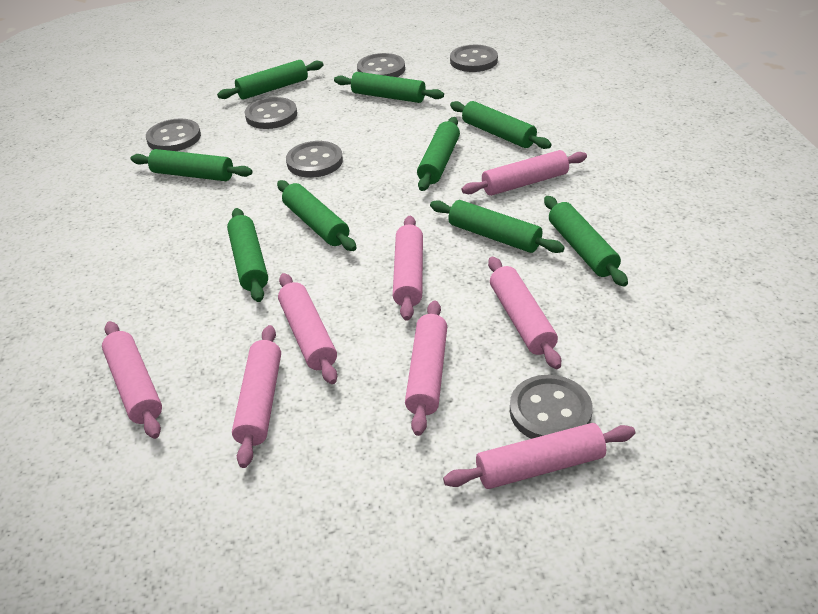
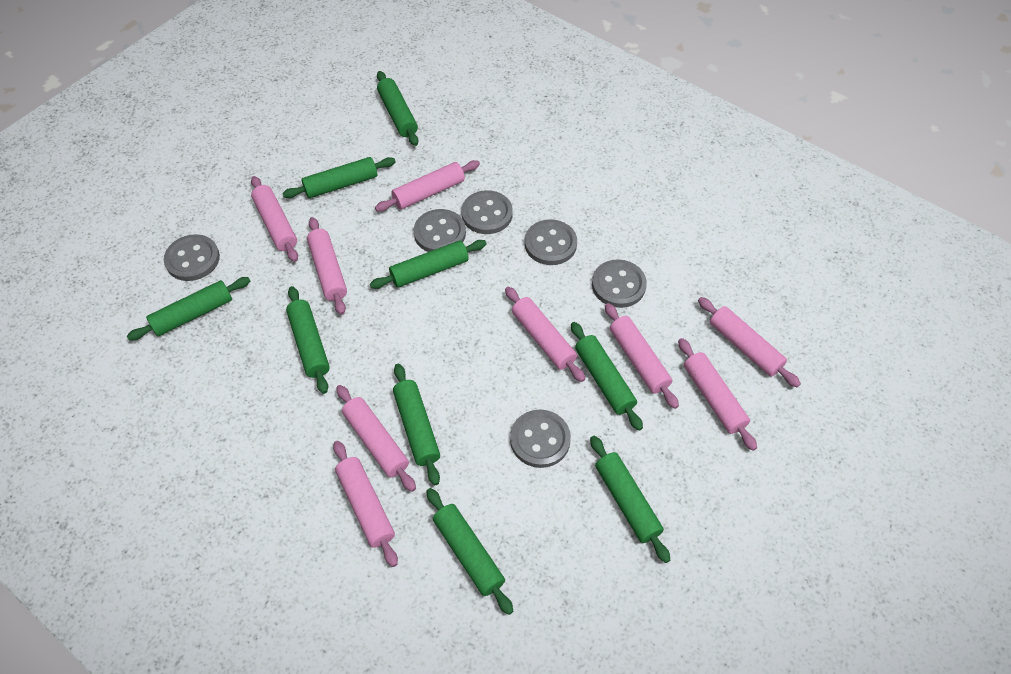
pink rolling pin: [102,321,162,439] [232,325,281,468] [278,273,337,384] [393,216,423,321] [405,300,447,436] [443,423,635,489] [462,150,587,196] [488,257,561,369] = 8 -> [251,176,298,262] [307,217,347,315] [333,441,398,567] [336,385,416,492] [375,160,480,212] [505,287,585,382] [605,303,679,409] [678,338,757,451] [698,297,801,387] = 9

